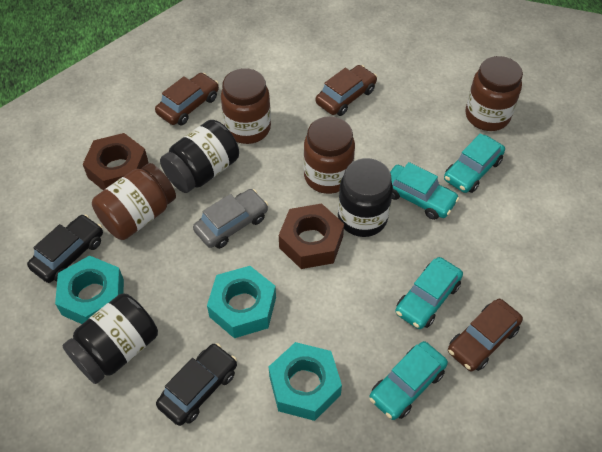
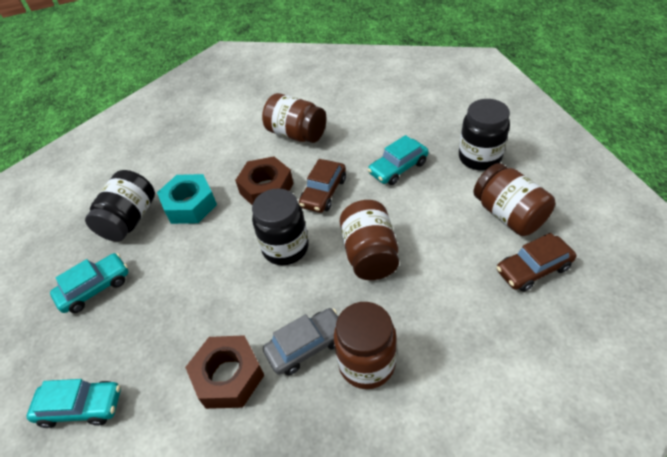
black car: [27,214,103,283] [156,343,237,426] = 2 -> none = 0
brown car: [155,73,219,125] [315,65,377,116] [448,299,523,372] = 3 -> [299,159,346,213] [497,233,577,292] = 2
turquoise car: [369,341,448,420] [390,162,459,220] [395,257,463,329] [444,133,505,193] = 4 -> [27,379,121,428] [50,253,129,313] [368,135,429,185] = 3
turquoise nut: [55,255,124,324] [207,266,276,338] [269,342,342,421] = 3 -> [157,174,217,224] = 1

